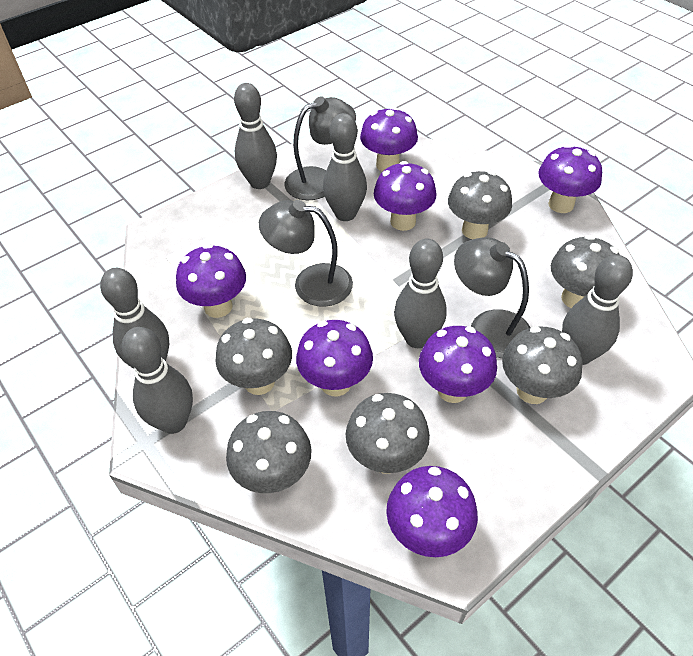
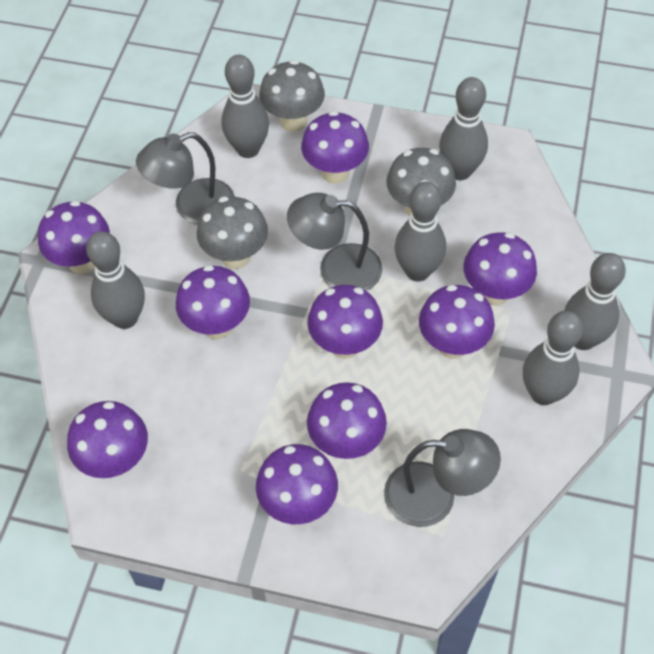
grey mushroom: [215,318,292,395] [226,411,312,493] [346,393,430,474] [448,171,512,239] [502,326,583,404] [551,235,620,308] = 6 -> [197,196,268,269] [259,60,325,132] [386,148,456,216] = 3
purple mushroom: [176,244,246,318] [296,320,373,396] [360,107,418,172] [374,161,436,231] [386,466,478,557] [419,326,497,403] [538,144,602,213] = 7 -> [38,201,110,274] [67,401,148,478] [176,265,250,339] [256,444,338,524] [301,111,369,184] [307,285,383,359] [307,382,387,459] [419,285,495,359] [463,232,537,306] = 9

